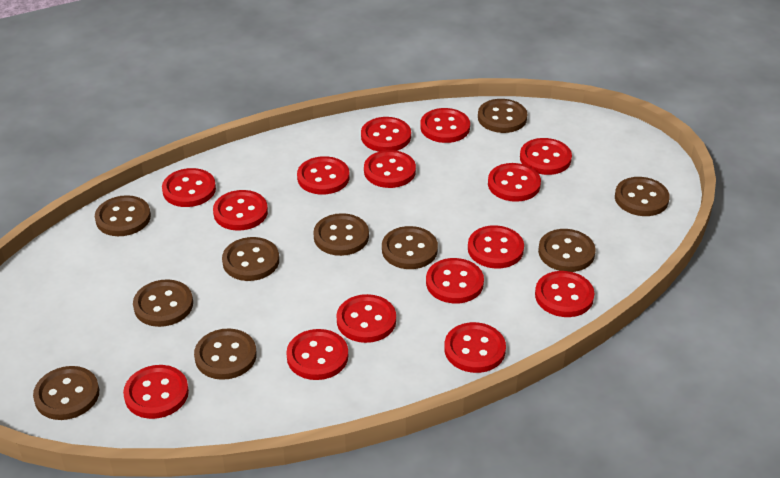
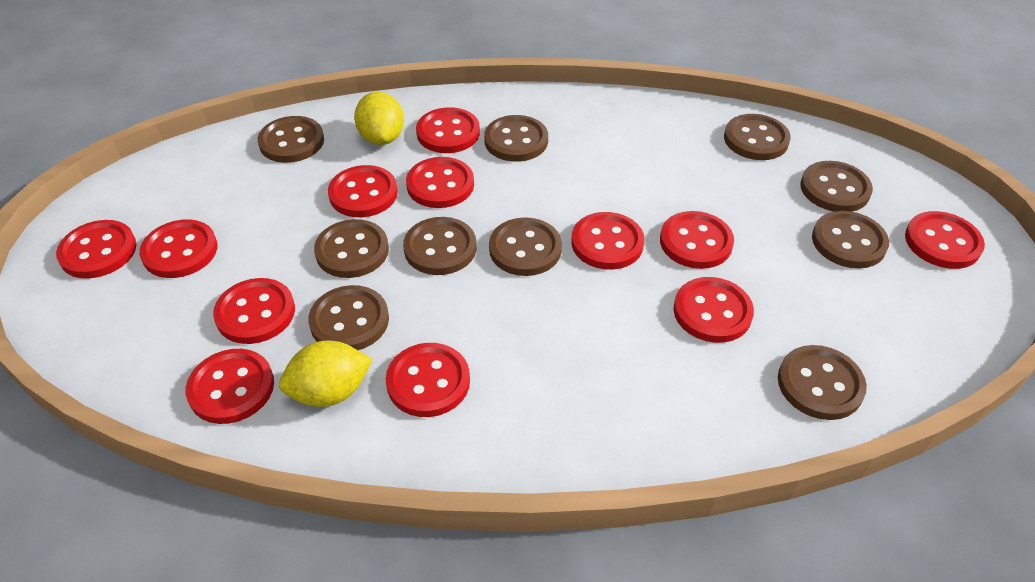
red button: [123,365,189,419] [162,168,216,207] [213,190,268,231] [286,329,348,380] [297,156,349,195] [336,294,396,343] [361,117,411,152] [364,150,416,188] [420,108,470,143] [426,258,484,304] [444,322,506,373] [468,225,524,269] [488,163,541,202] [520,138,572,175] [535,271,594,317] = 15 -> [56,220,137,279] [139,219,218,278] [186,349,274,424] [213,278,295,344] [328,165,398,217] [386,343,470,417] [406,157,474,208] [416,107,480,153] [571,212,644,270] [660,211,734,269] [674,277,754,343] [905,211,985,269] = 12
yellow lemon: none = 0 -> [279,340,373,407] [354,92,404,145] = 2

